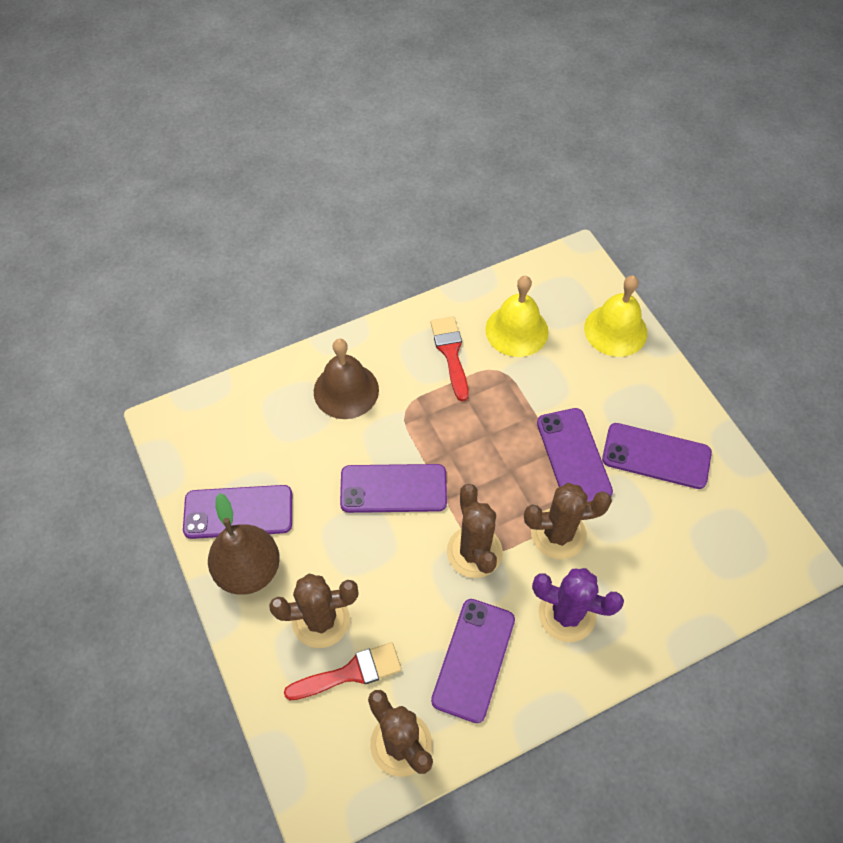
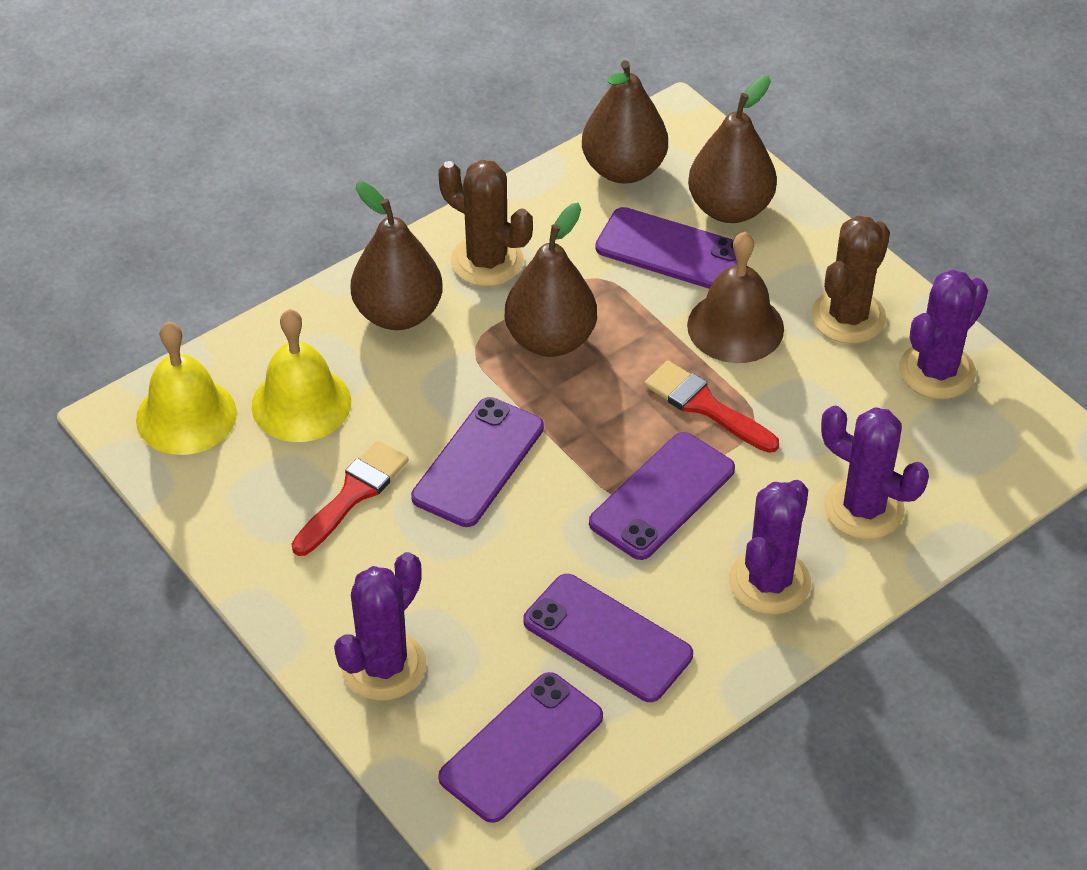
brown cactus: [269,574,358,648] [368,690,433,777] [447,484,503,578] [524,483,612,559] = 4 -> [438,160,533,287] [811,215,890,344] = 2
brown pear: [208,493,280,594] = 1 -> [351,182,443,330] [505,203,597,357] [582,60,668,184] [688,75,777,223] = 4
purple cactus: [532,568,624,642] = 1 -> [334,552,426,701] [729,480,811,615] [821,406,929,539] [899,270,988,399] = 4

